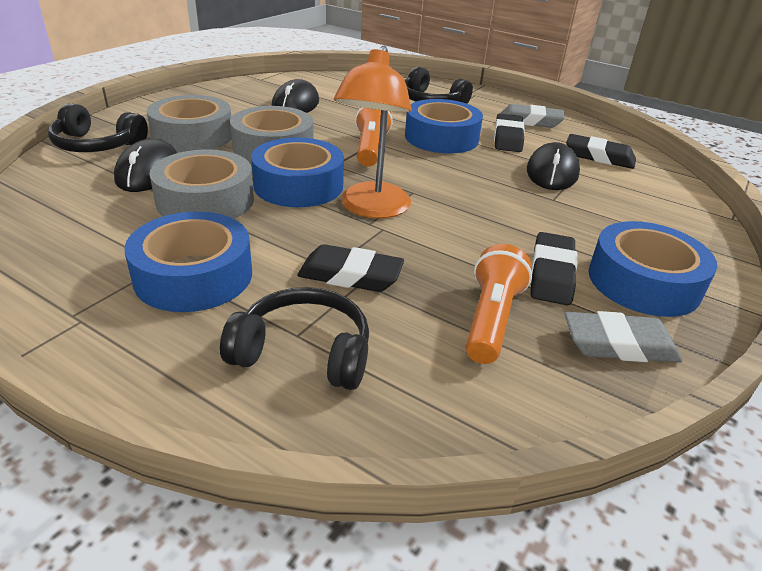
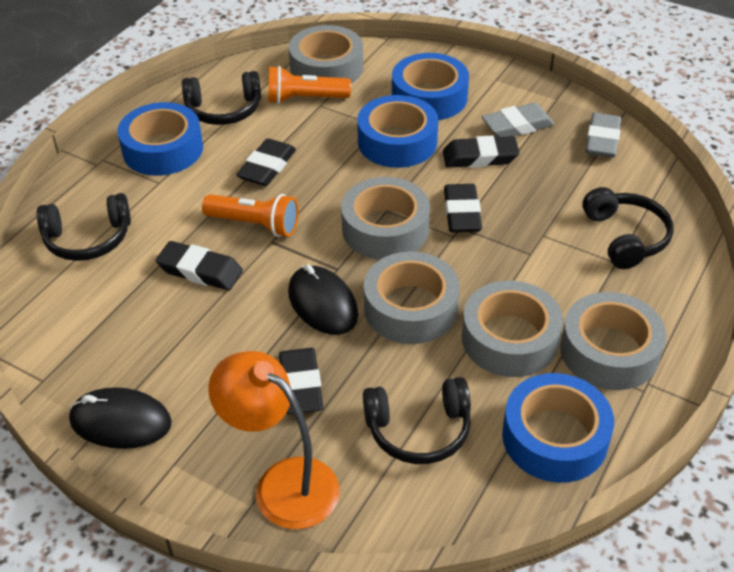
black eraser: [297,244,404,292] [494,113,525,152] [530,232,578,306] [566,134,636,169] = 4 -> [156,241,243,290] [236,138,296,186] [279,348,323,414] [443,135,520,168] [444,184,482,232] = 5
black headphones: [48,103,148,152] [220,287,369,390] [404,67,473,104] = 3 -> [36,193,131,261] [182,71,261,125] [363,377,471,464] [582,187,674,269] = 4
black mouse: [114,139,177,192] [272,79,319,113] [527,142,580,190] = 3 -> [69,387,172,449] [288,264,358,335] = 2
grey tape: [147,95,232,152] [149,149,254,219] [230,106,314,163] = 3 -> [289,25,363,84] [341,177,430,259] [364,251,460,344] [462,281,563,377] [560,292,666,390] = 5

